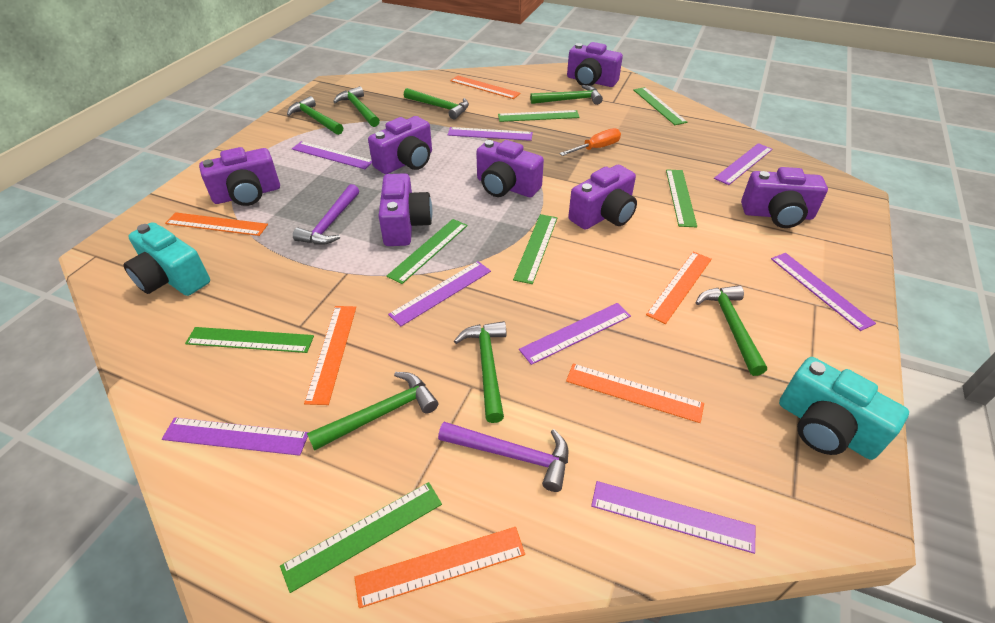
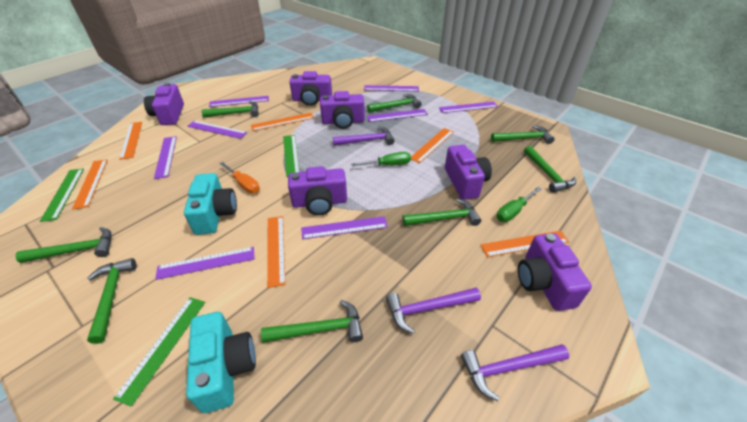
green hammer: [287,96,343,135] [307,372,438,451] [333,86,380,127] [404,88,469,120] [454,321,506,423] [530,85,603,105] [695,285,767,376] = 7 -> [15,227,112,263] [87,258,136,344] [202,101,259,118] [261,300,363,343] [367,94,422,112] [402,198,481,226] [491,125,555,144] [524,146,576,193] = 8
green ruler: [185,327,314,353] [280,482,442,593] [387,219,468,284] [498,110,580,122] [513,214,557,284] [633,87,687,125] [666,169,697,227] = 7 -> [40,168,84,222] [113,297,205,406] [283,135,300,177] = 3
green screwdriver: none = 0 -> [351,152,411,166] [497,187,542,222] = 2
purple camera: [199,147,280,206] [368,116,432,174] [379,173,432,246] [476,140,544,197] [567,42,623,87] [568,165,637,230] [741,167,828,228] = 7 -> [144,83,184,125] [288,166,347,215] [290,71,332,106] [320,91,365,129] [445,145,492,200] [518,233,592,311] = 6
purple hammer: [293,184,359,245] [438,422,568,492] = 2 -> [333,127,394,146] [386,288,481,334] [461,344,569,401] = 3

